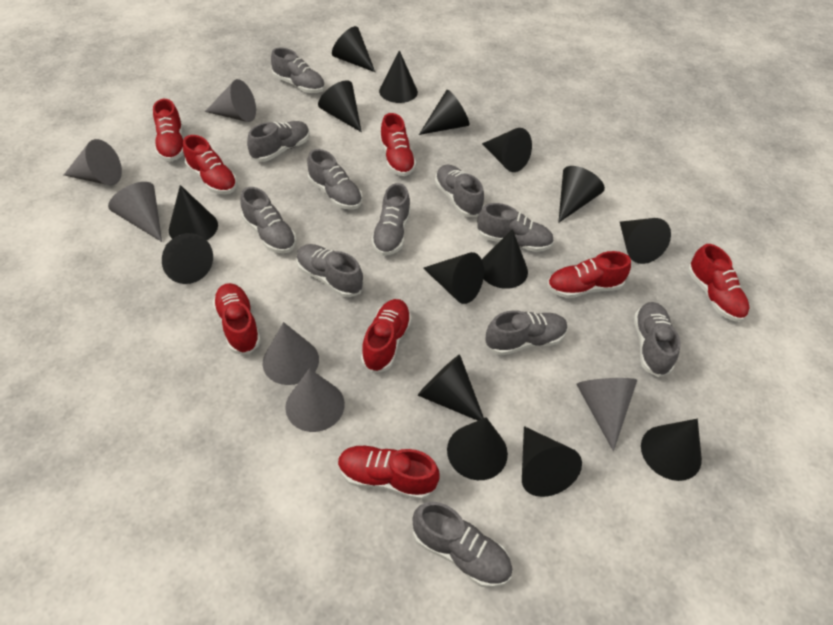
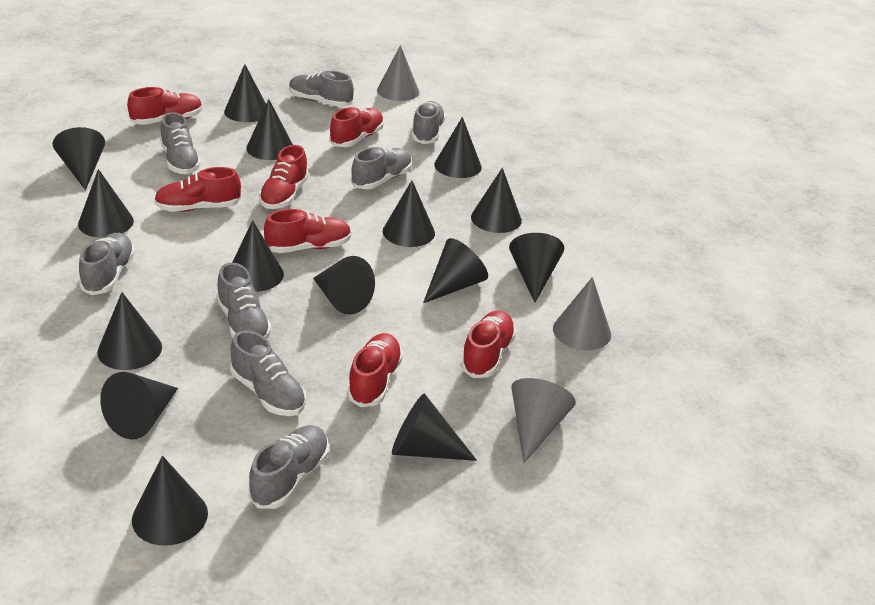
grey cone: [64,139,122,185] [108,182,162,242] [205,79,256,122] [263,322,319,385] [285,368,345,432] [576,378,637,451] = 6 -> [377,45,419,101] [512,378,576,463] [553,277,611,350] = 3
grey shoe: [240,187,296,253] [247,121,310,162] [271,48,325,93] [296,244,363,297] [307,149,362,210] [371,183,411,256] [412,502,512,588] [435,165,484,217] [477,203,554,252] [485,310,568,356] [634,302,681,377] = 11 -> [79,233,135,295] [160,112,201,174] [216,263,272,339] [230,330,306,416] [248,425,329,509] [289,71,354,107] [351,147,412,189] [412,101,446,144] = 8
red shoe: [153,99,184,162] [183,135,237,194] [212,283,261,354] [338,445,439,500] [361,299,412,373] [380,113,416,176] [547,251,631,298] [688,244,749,322] = 8 -> [127,87,203,125] [154,167,241,212] [259,145,309,209] [264,209,351,253] [329,107,384,147] [347,333,403,407] [460,310,516,378] = 7

